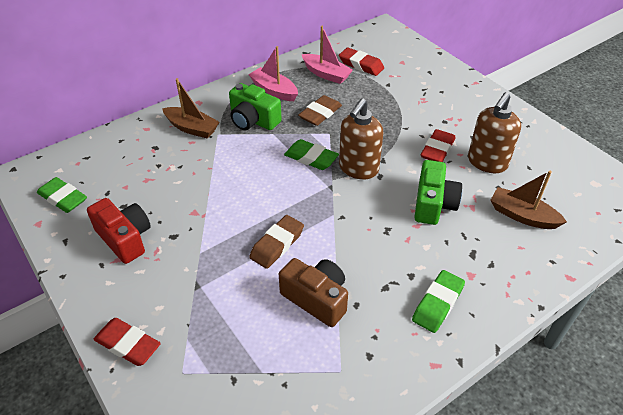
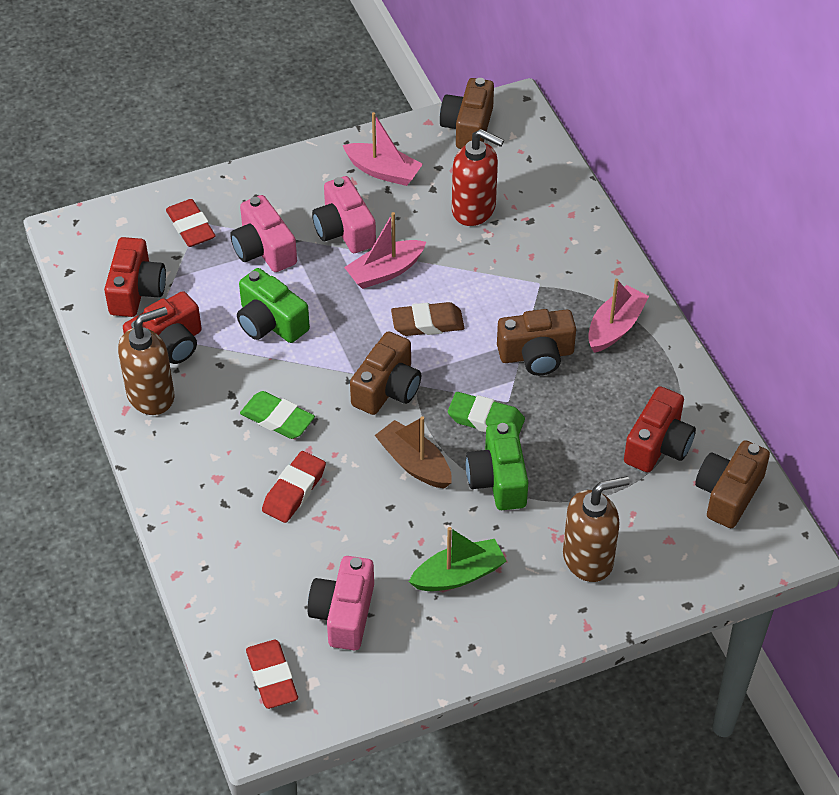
brown boat: [162,78,219,139] [491,171,567,229] = 2 -> [375,416,452,489] = 1
brown camera: [279,258,348,327] = 1 -> [350,331,421,415] [440,78,494,149] [497,309,576,376] [695,440,770,528] = 4
brown eraser: [249,215,304,269] [298,95,342,126] = 2 -> [391,302,464,336] = 1
green boat: none = 0 -> [409,527,506,591] = 1
green eraser: [37,177,87,213] [284,139,339,170] [412,270,465,333] = 3 -> [240,391,315,439] [448,392,525,434] = 2
pink boat: [248,46,298,101] [302,26,353,84] = 2 -> [342,112,423,186] [344,212,426,289] [588,279,649,353] = 3
pink camera: none = 0 -> [230,195,297,272] [307,556,374,650] [312,176,376,253] = 3
red camera: [87,198,151,264] = 1 -> [104,237,166,317] [123,291,202,364] [624,386,696,472] = 3
red soap dispenser: none = 0 -> [452,129,504,226] = 1

